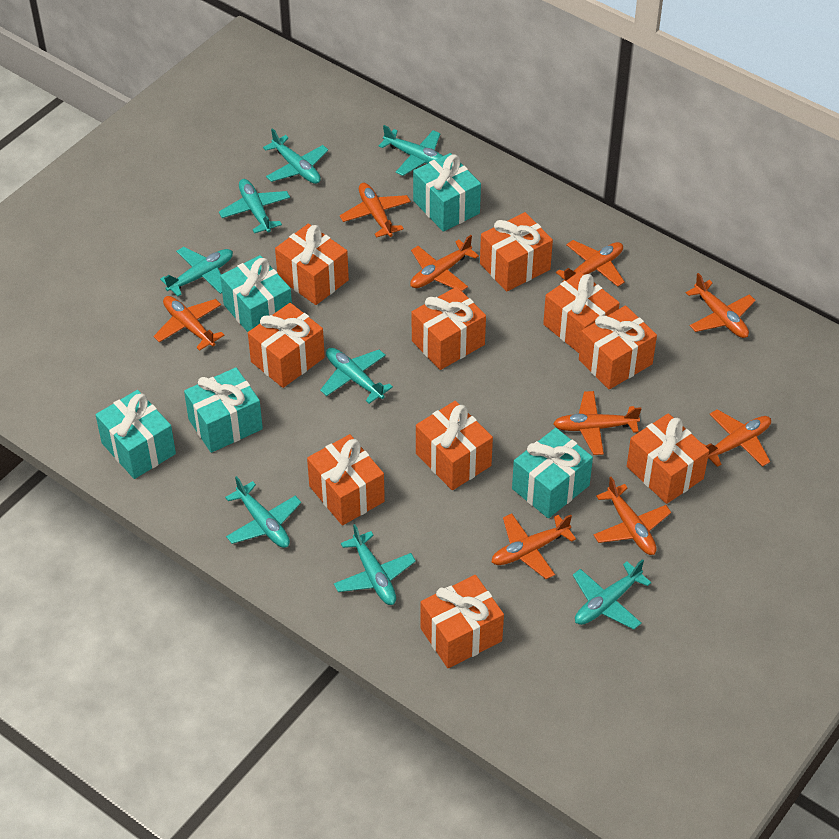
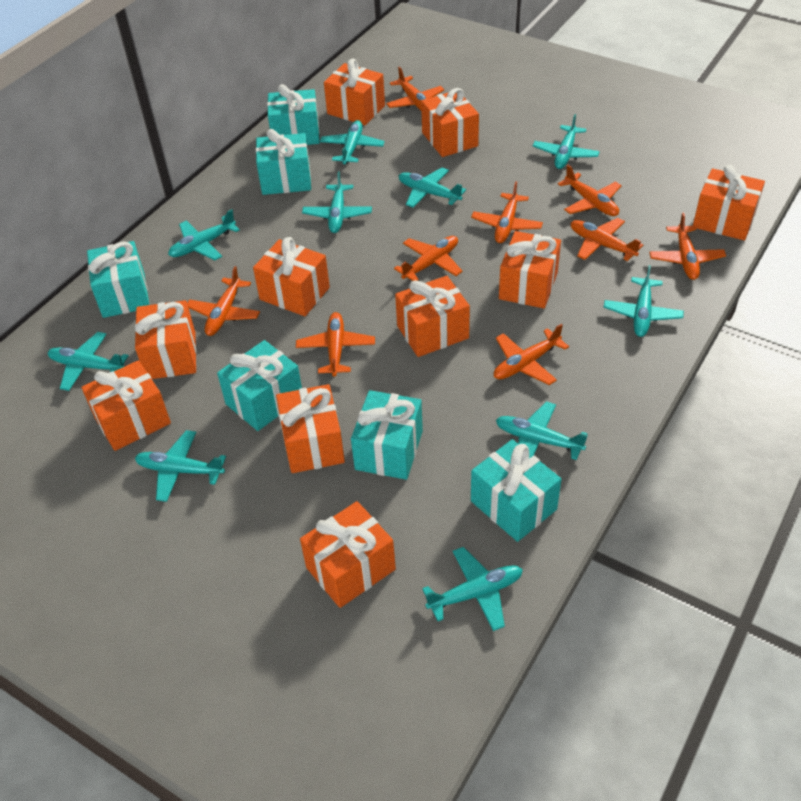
turquoise gift: [96,390,176,479] [184,367,263,453] [220,255,292,332] [413,153,481,232] [512,428,593,518] = 5 -> [87,241,149,318] [217,340,302,431] [256,129,311,195] [267,84,320,145] [351,390,423,480] [471,439,562,542] = 6
turquoise plane: [160,247,233,296] [219,179,290,233] [225,476,301,548] [263,128,328,184] [320,348,393,404] [334,524,416,605] [379,125,443,176] [573,559,652,630] = 8 -> [48,332,129,391] [135,430,226,502] [168,209,240,261] [302,172,372,233] [320,120,385,164] [399,167,466,208] [422,547,523,631] [496,401,588,460] [533,114,600,169] [604,265,684,337] = 10

